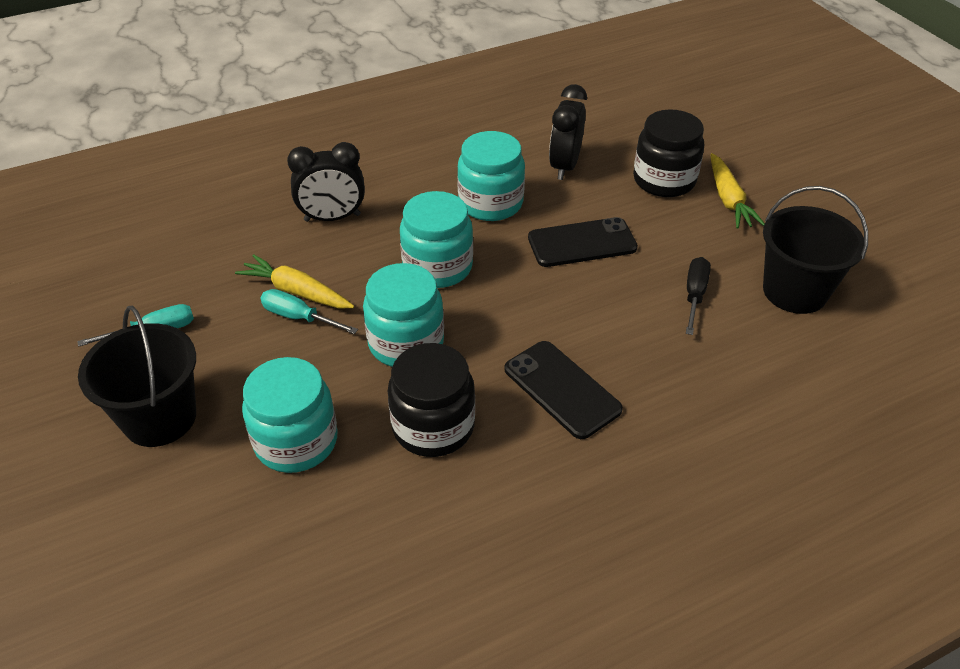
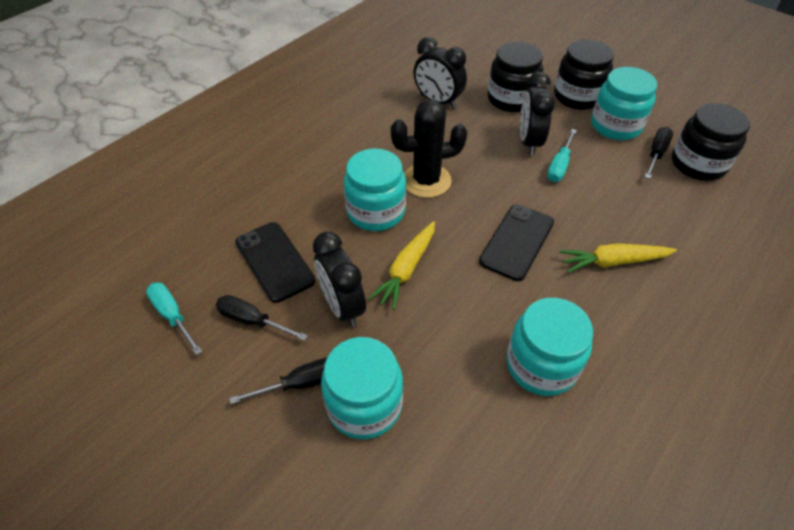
black bucket: [78,306,196,447] [763,186,868,314] = 2 -> none = 0
black cactus: none = 0 -> [391,99,467,198] = 1
black clock: [287,142,365,222] [549,84,587,180] = 2 -> [313,232,366,327] [414,37,467,109] [520,72,555,155] = 3
black jar: [388,343,475,457] [633,109,704,197] = 2 -> [488,42,543,112] [554,39,614,110] [672,103,750,181] = 3
black screwdriver: [686,257,711,335] = 1 -> [216,295,308,341] [229,358,327,404] [645,127,673,179] = 3

